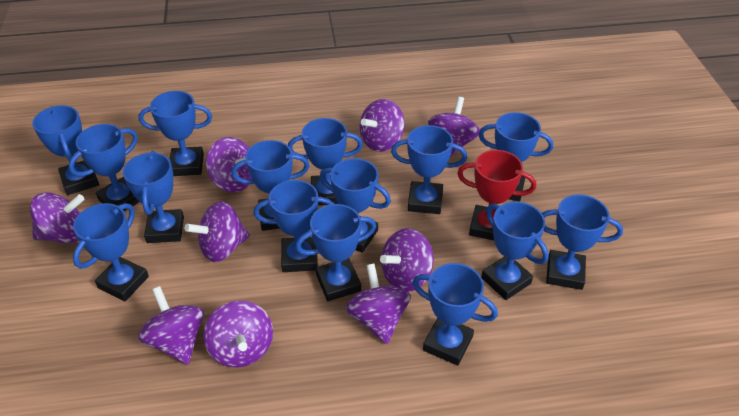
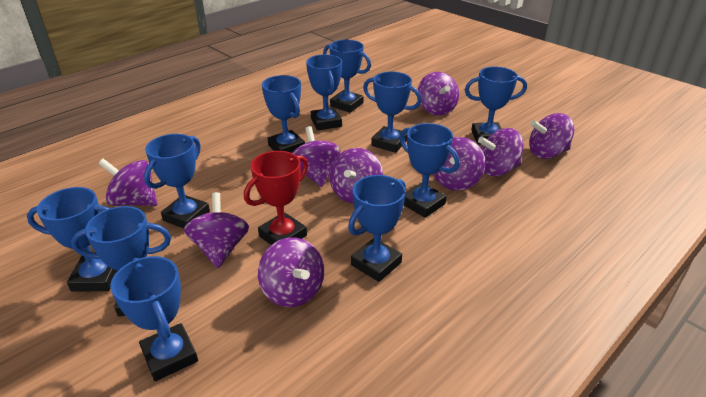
blue trophy: [32,105,99,195] [68,124,139,211] [73,203,149,301] [123,151,184,243] [139,91,212,176] [231,140,310,231] [254,180,334,272] [288,118,363,206] [295,204,376,301] [320,158,391,253] [391,125,467,214] [412,263,498,366] [478,112,553,202] [481,202,549,300] [542,194,623,290] = 15 -> [27,187,117,292] [71,206,171,316] [110,256,198,381] [144,134,210,228] [262,75,305,153] [306,54,342,130] [323,40,371,113] [348,175,406,282] [363,72,422,153] [400,123,460,218] [465,67,527,144] = 11

